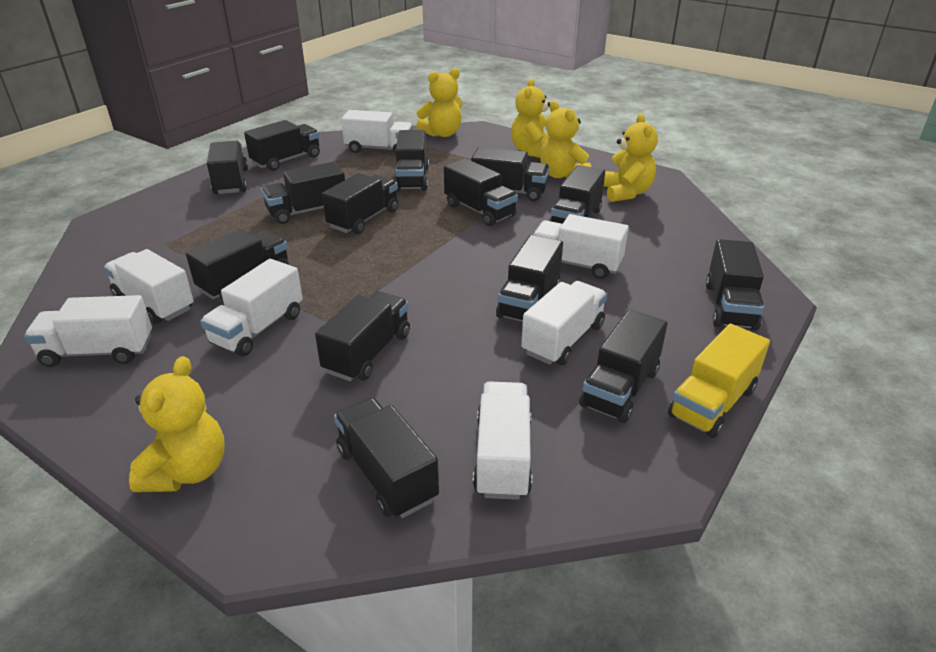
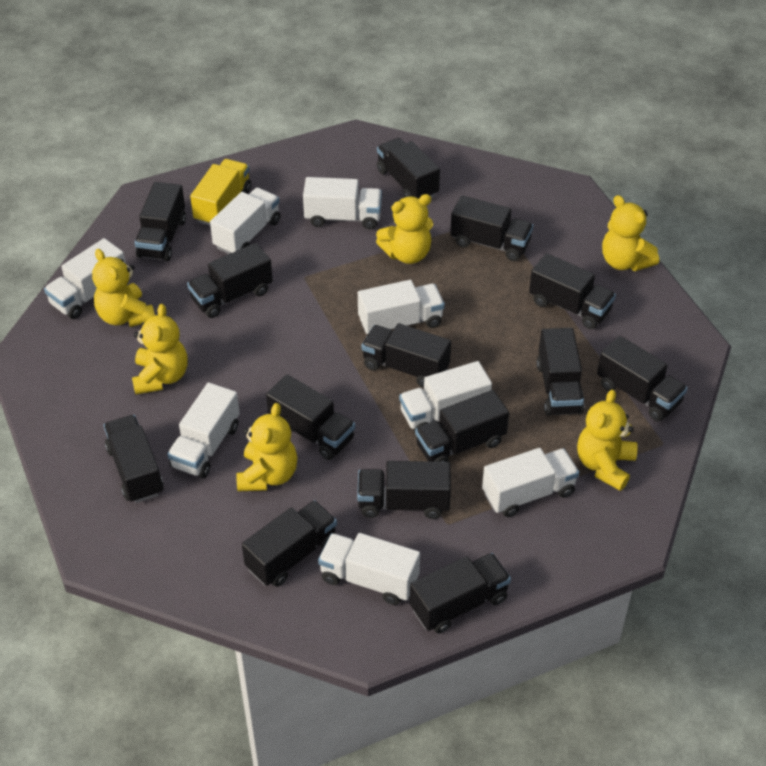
white truck: [24,295,152,367] [104,249,194,324] [200,259,303,356] [341,110,413,155] [473,382,532,500] [521,281,607,365] [533,214,629,279] = 7 -> [44,238,126,319] [167,382,240,478] [210,188,280,254] [303,177,382,229] [318,533,420,605] [358,280,445,335] [399,361,492,432] [482,448,579,517] = 8
yellow teddy bear: [129,356,225,492] [416,68,462,137] [511,79,551,158] [540,101,592,178] [604,113,658,202] = 5 -> [92,249,155,327] [132,304,188,395] [236,403,298,492] [376,194,433,264] [577,390,638,491] [602,195,659,271] = 6

